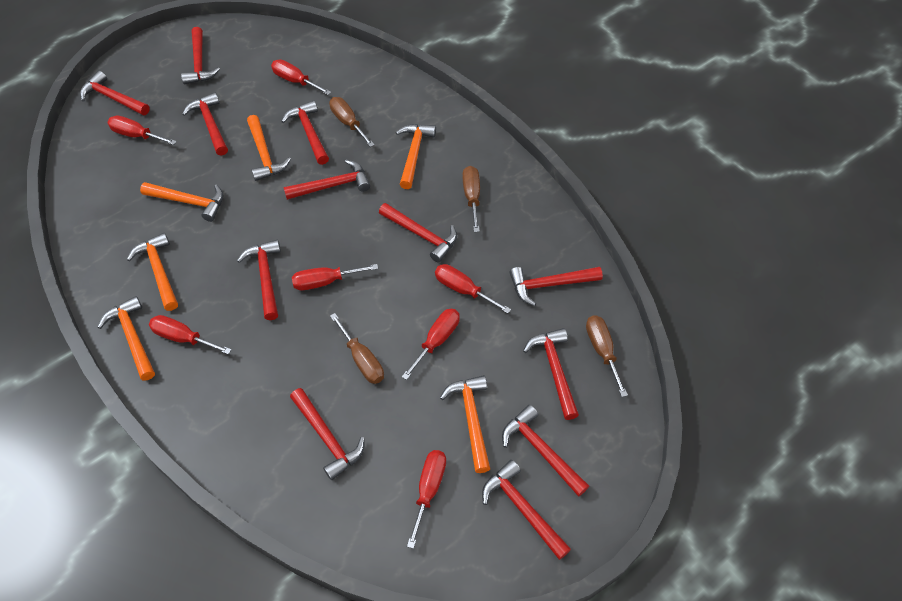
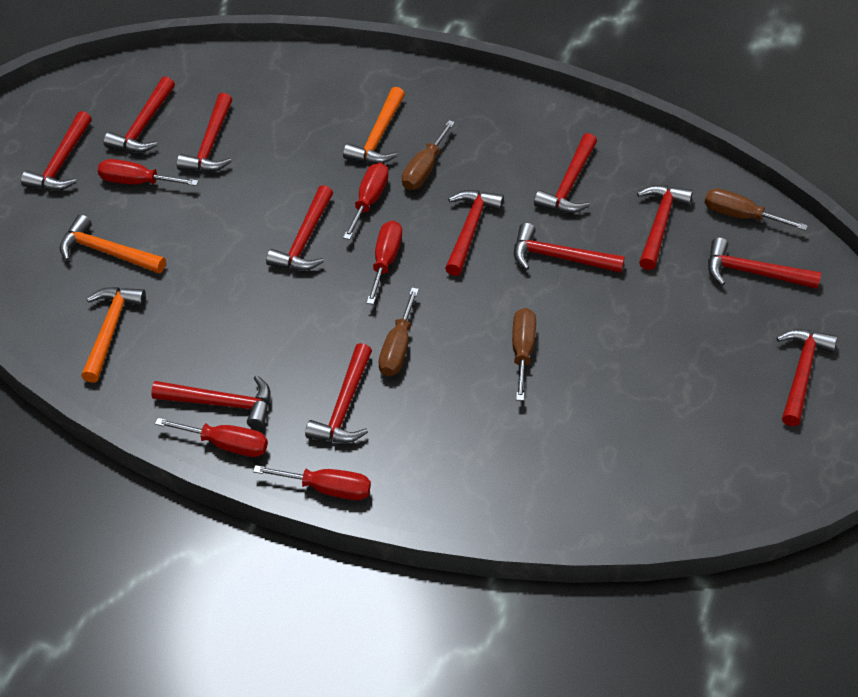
orange hammer: [98,296,155,381] [127,233,178,311] [140,182,223,222] [247,115,291,181] [395,124,436,189] [440,375,490,473] = 6 -> [60,214,166,273] [81,287,146,383] [343,87,405,164] = 3
red screwdriver: [107,116,177,145] [149,315,232,354] [271,60,331,95] [292,264,378,290] [402,309,460,380] [407,450,446,549] [435,264,511,314] = 7 -> [98,159,198,186] [155,418,268,457] [253,465,371,500] [343,163,389,240] [367,220,402,305] = 5

